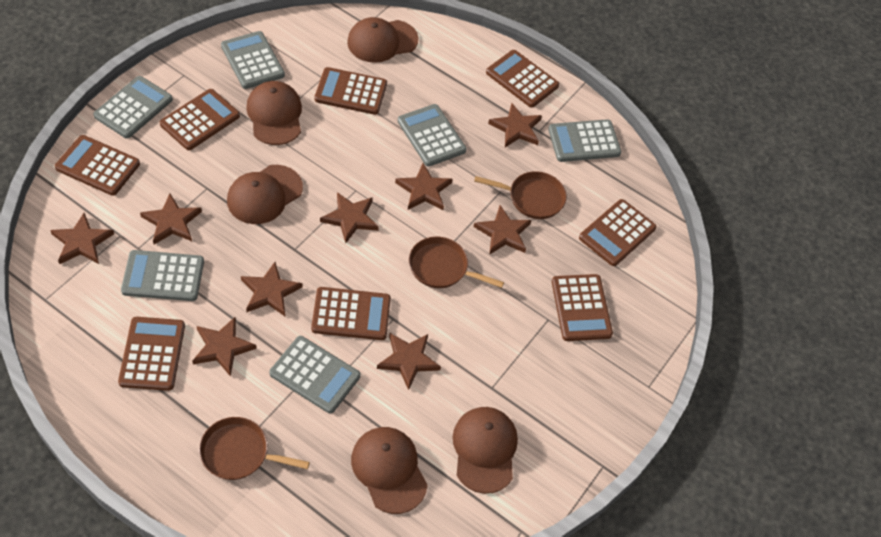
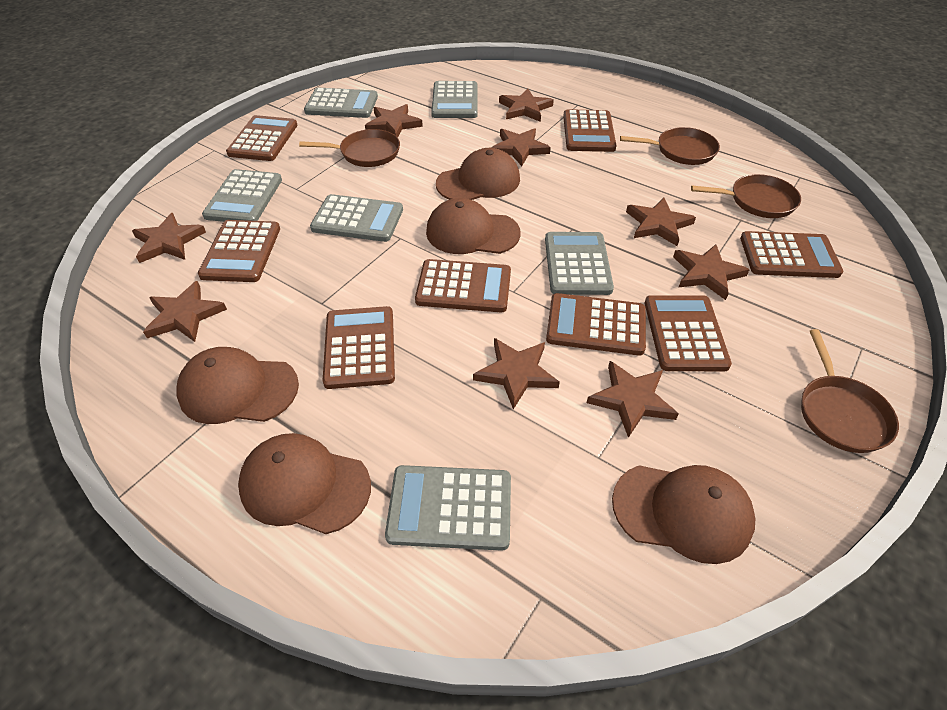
brown pan: [199,417,310,480] [409,237,504,288] [474,171,567,219] = 3 -> [299,129,400,167] [620,127,720,165] [691,174,801,218] [801,329,899,453] = 4

